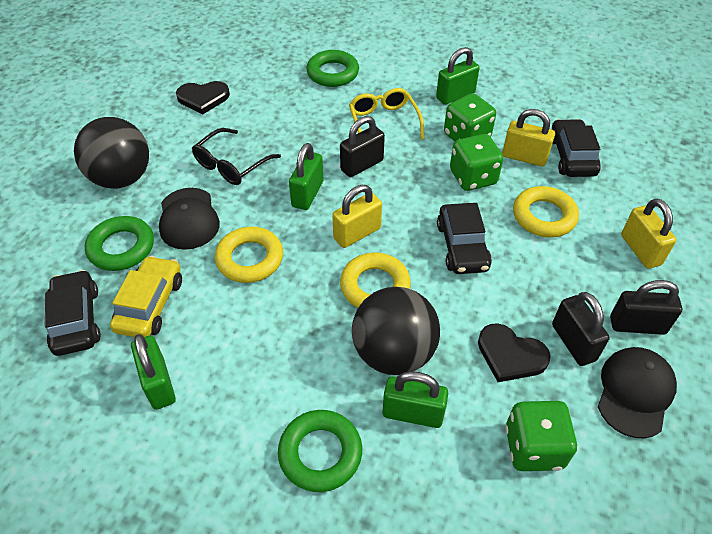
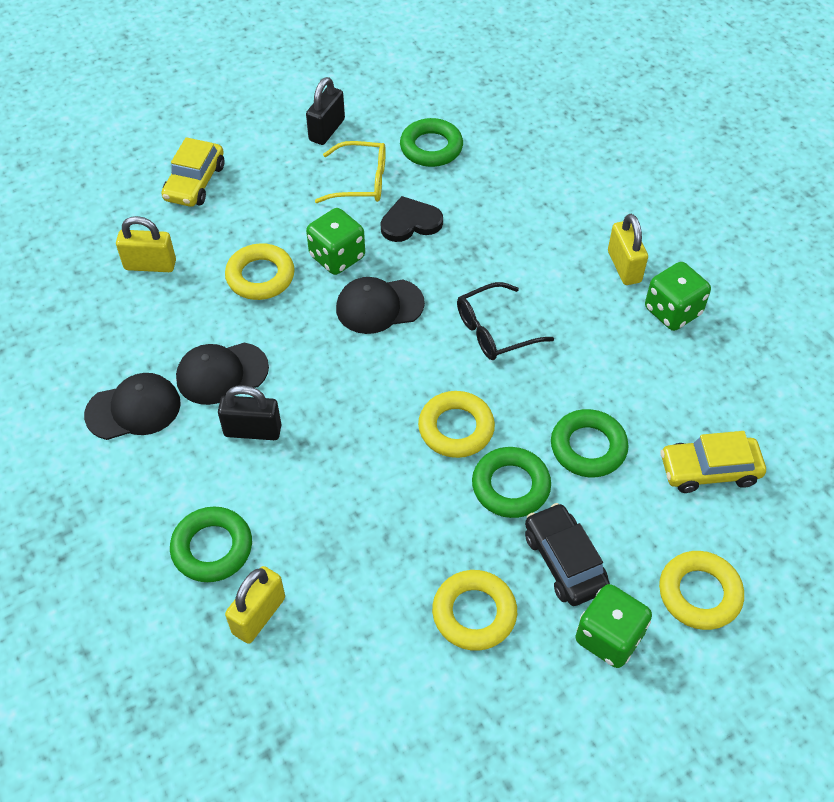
black ball: [74,117,149,189] [352,287,440,375] = 2 -> none = 0
black cap: [159,188,220,250] [598,347,677,439] = 2 -> [84,373,181,440] [176,342,269,405] [336,277,425,334] = 3
black car: [45,270,101,356] [437,203,492,274] [552,119,601,177] = 3 -> [525,503,610,606] = 1
black heart: [176,81,230,114] [478,323,551,382] = 2 -> [380,196,443,242] = 1
black padlock: [340,116,385,177] [552,292,610,366] [610,280,682,335] = 3 -> [218,385,281,440] [306,77,345,145] = 2
green padlock: [131,334,176,410] [289,143,324,210] [383,371,448,428] [436,47,480,105] = 4 -> none = 0
green ring: [85,216,154,271] [278,410,362,492] [306,50,359,87] = 3 -> [170,507,252,582] [400,118,463,167] [472,447,551,518] [551,409,629,477] = 4
yellow car: [110,256,182,337] = 1 -> [161,137,224,207] [660,431,766,493] = 2
yellow ring: [215,227,283,283] [340,253,411,308] [513,186,579,238] = 3 -> [225,243,295,300] [418,391,495,458] [432,570,517,651] [659,551,744,630] = 4

